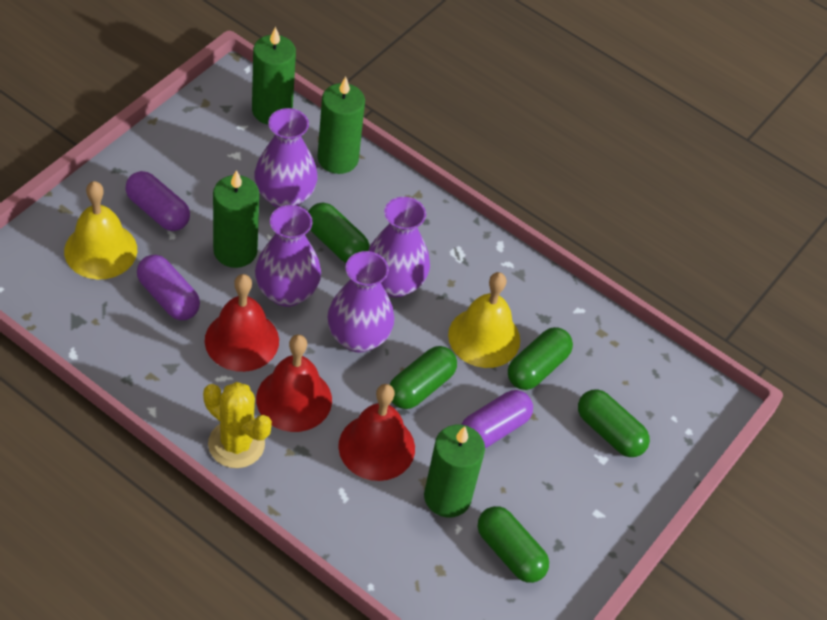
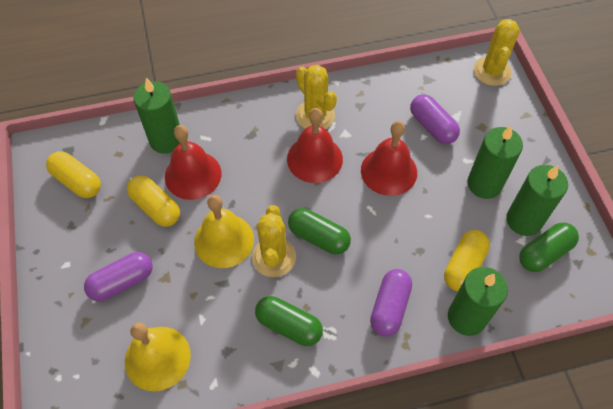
green capsule: [308,203,370,263] [390,346,457,409] [478,506,549,583] [508,327,573,390] [578,389,650,457] = 5 -> [255,296,323,346] [288,208,351,254] [519,222,579,272] = 3
purple vase: [254,108,318,208] [255,205,321,307] [327,251,394,352] [368,197,430,298] = 4 -> none = 0
yellow cactus: [203,382,272,468] = 1 -> [252,205,296,277] [296,65,337,129] [474,19,520,86] = 3
yellow capsule: none = 0 -> [46,151,101,198] [127,175,180,227] [444,230,490,291] = 3

